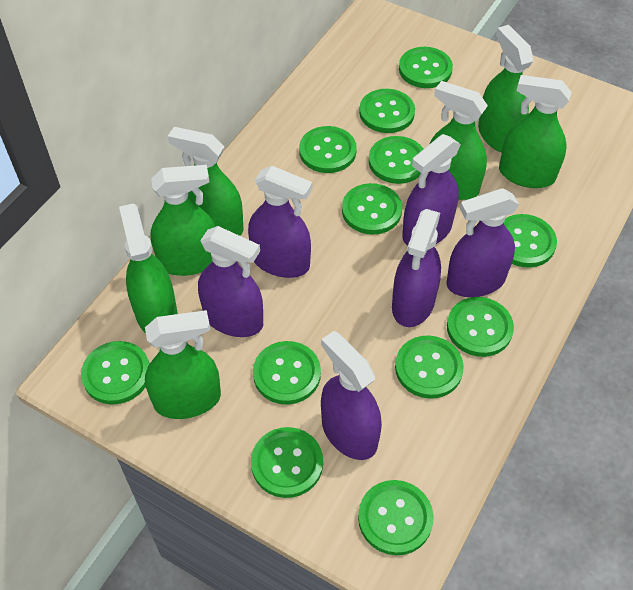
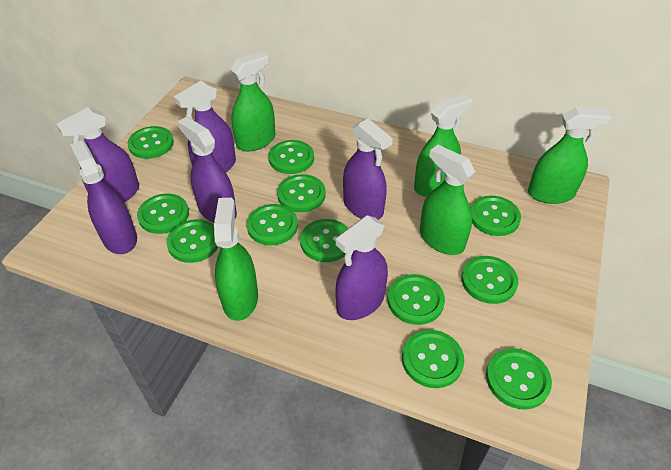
green spray bottle: [119,203,177,333] [145,310,221,419] [150,165,216,276] [168,127,244,236] [430,81,488,200] [478,25,534,152] [499,75,571,188] = 7 -> [214,198,258,321] [231,51,275,152] [414,94,472,197] [420,145,475,255] [528,107,612,204] = 5

